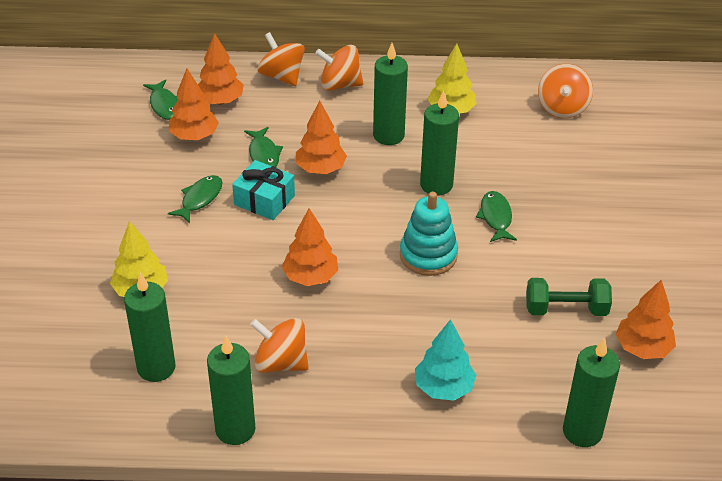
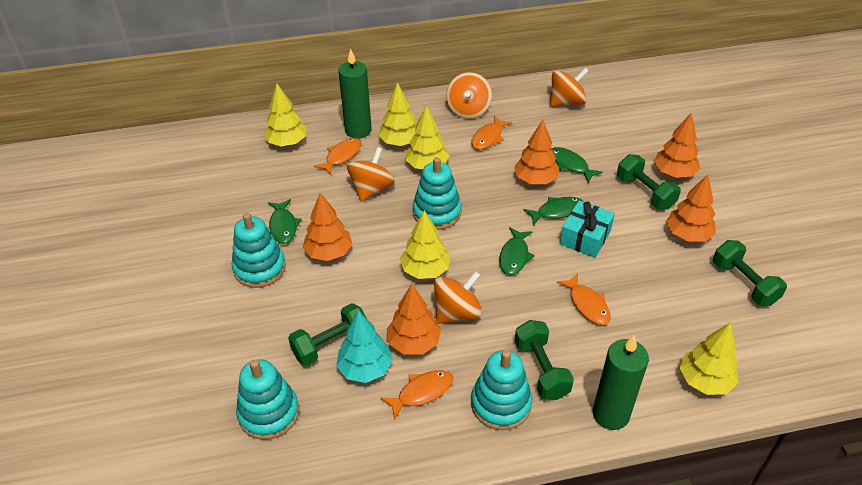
green candle: [124,272,176,382] [207,336,255,445] [373,43,408,145] [420,90,459,195] [563,338,620,447] = 5 -> [338,48,372,139] [593,334,649,430] = 2
green dumbbell: [526,278,612,316] = 1 -> [288,303,366,366] [515,320,574,400] [617,154,681,210] [713,240,787,306] = 4
orange fish: none = 0 -> [314,138,361,175] [380,370,453,420] [471,116,512,150] [557,273,611,325] = 4
turquoise stacking toy: [400,192,458,276] = 1 -> [232,213,286,288] [236,359,299,440] [412,157,462,230] [471,350,532,430] = 4
yellow tree: [110,221,168,297] [427,43,477,113] = 2 -> [264,84,306,146] [378,82,417,146] [400,210,450,279] [406,106,449,169] [680,322,739,395] = 5

